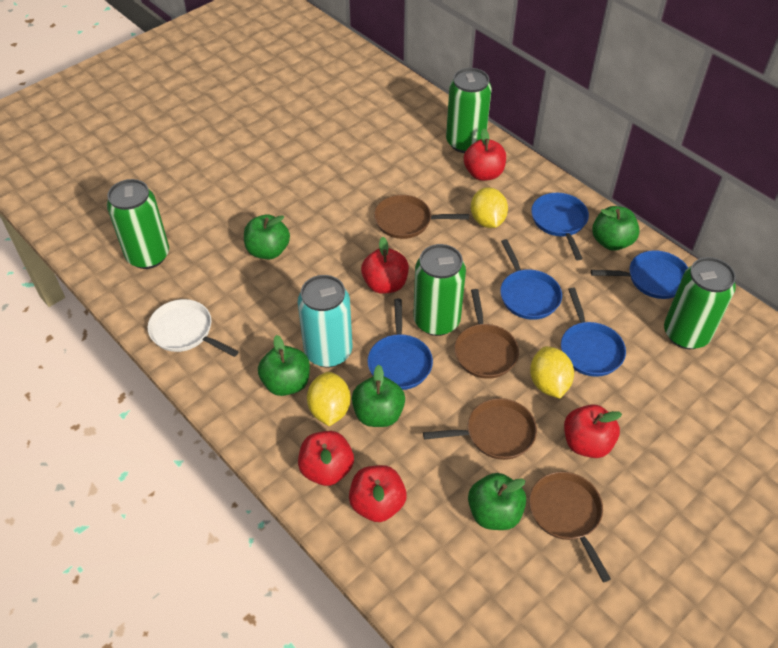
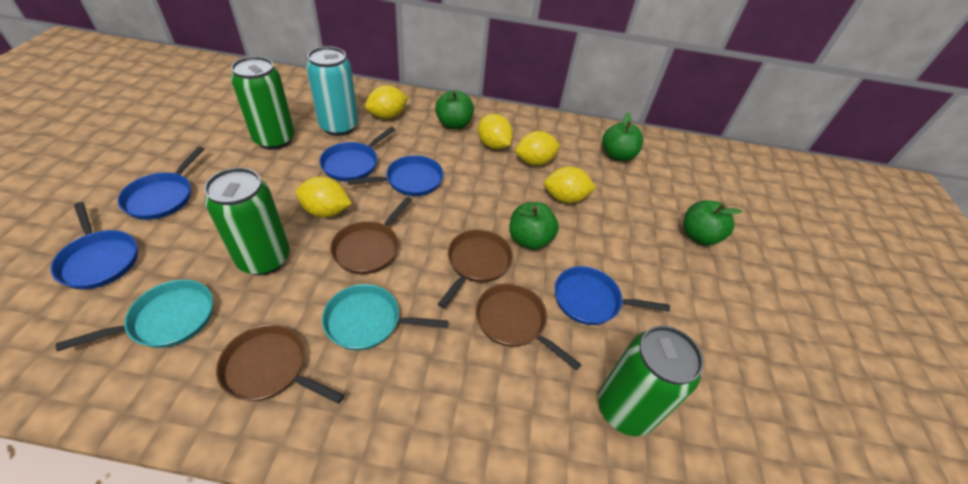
green apple: [244,215,290,259] [258,335,310,396] [352,365,405,427] [468,473,526,530] [592,206,640,251] = 5 -> [435,90,474,129] [509,202,559,250] [602,113,643,162] [684,200,743,245] = 4
green can: [107,179,169,269] [413,244,466,336] [446,68,492,153] [664,257,736,349] = 4 -> [204,168,290,275] [231,56,295,150] [598,326,704,436] = 3
red apple: [298,431,354,486] [349,465,407,522] [361,237,409,294] [464,129,506,181] [564,404,622,458] = 5 -> none = 0
turquoise pan: none = 0 -> [56,280,213,351] [322,284,448,350] = 2
white pan: [148,299,239,357] = 1 -> none = 0
yellow lemon: [307,372,351,426] [471,187,508,228] [530,346,574,398] = 3 -> [296,177,352,217] [365,85,408,119] [478,114,513,150] [515,131,561,166] [544,166,596,203] = 5

